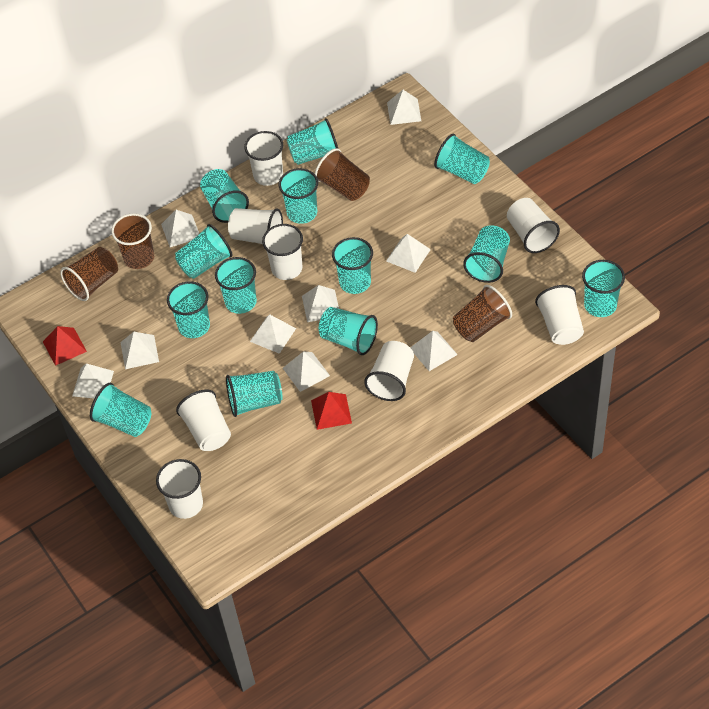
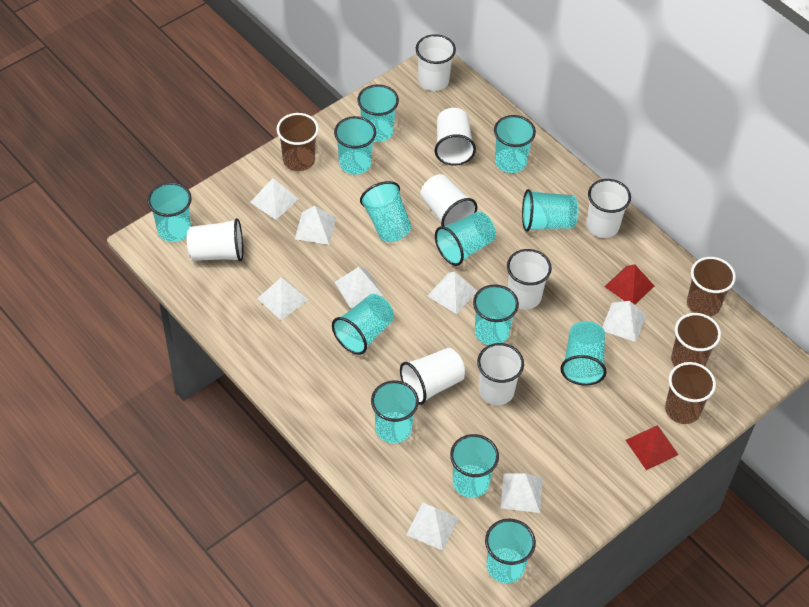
white pyramid: [72,363,114,399] [120,332,159,369] [161,210,199,247] [250,314,296,354] [283,351,330,392] [302,285,339,322] [386,234,431,273] [387,90,421,125] [410,331,458,371] = 9 -> [250,178,299,220] [257,277,308,320] [295,206,336,245] [335,267,383,308] [406,503,459,551] [427,271,477,314] [501,473,543,513] [602,301,647,342] = 8

